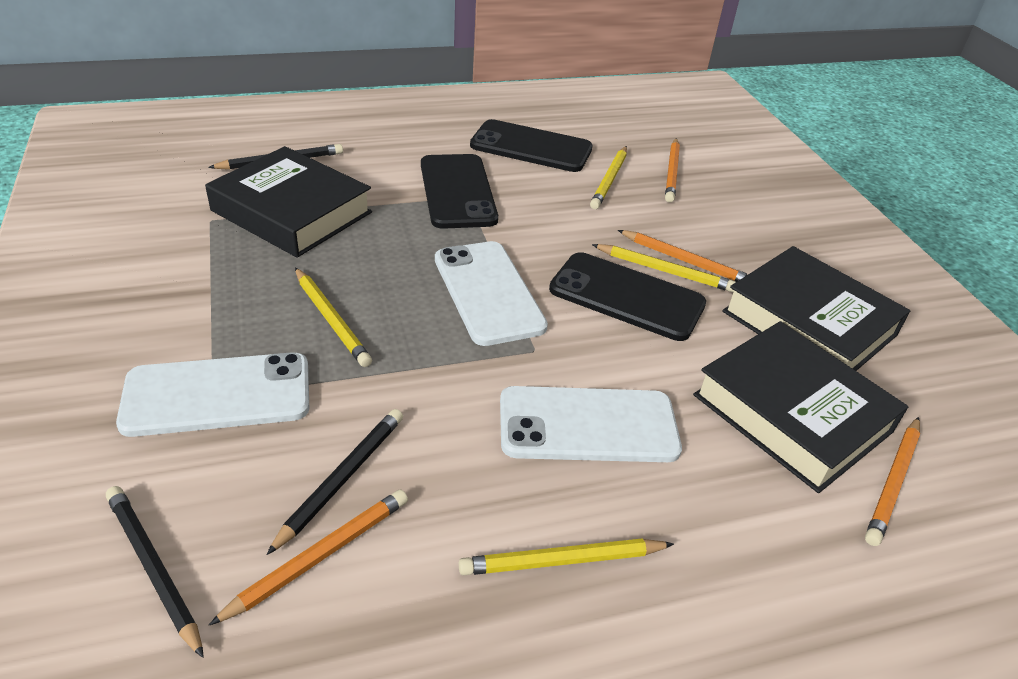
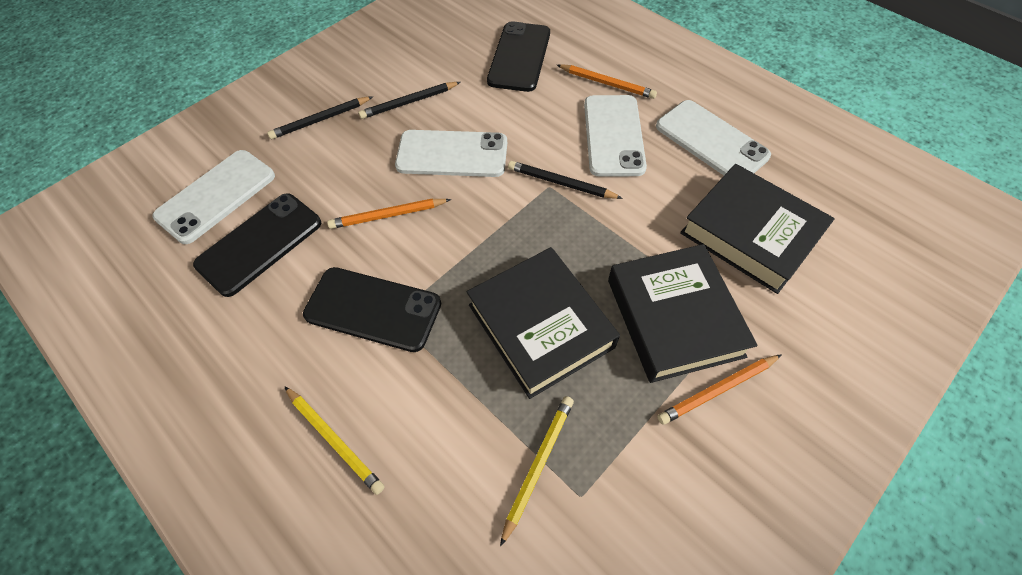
orange pencil: [209,490,408,625] [618,230,747,282] [665,138,680,202] [865,417,920,546] = 4 -> [327,199,451,229] [557,64,657,99] [657,354,782,425] = 3
white phone: [116,352,309,437] [435,241,548,346] [500,386,682,462] = 3 -> [153,150,275,244] [395,130,507,177] [584,95,647,177] [656,100,771,175] = 4
yellow pencil: [295,268,372,367] [459,539,674,576] [590,146,627,209] [592,244,736,292] = 4 -> [284,386,385,495] [500,396,574,547] = 2

